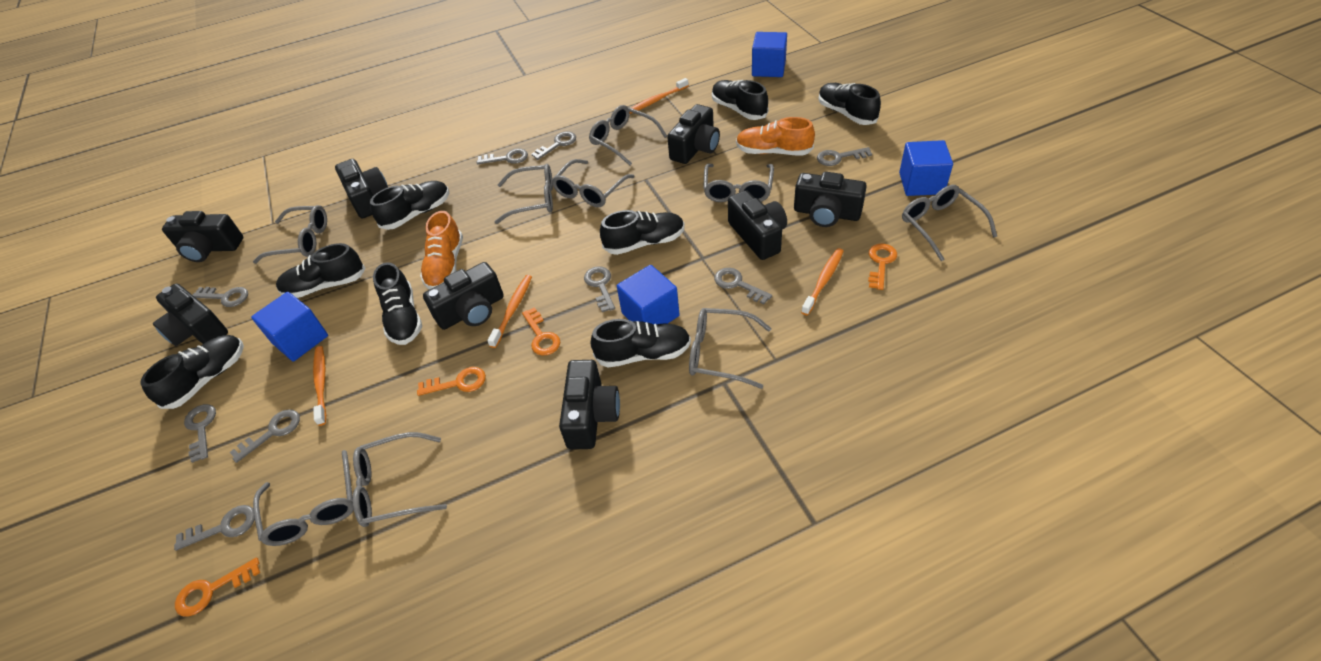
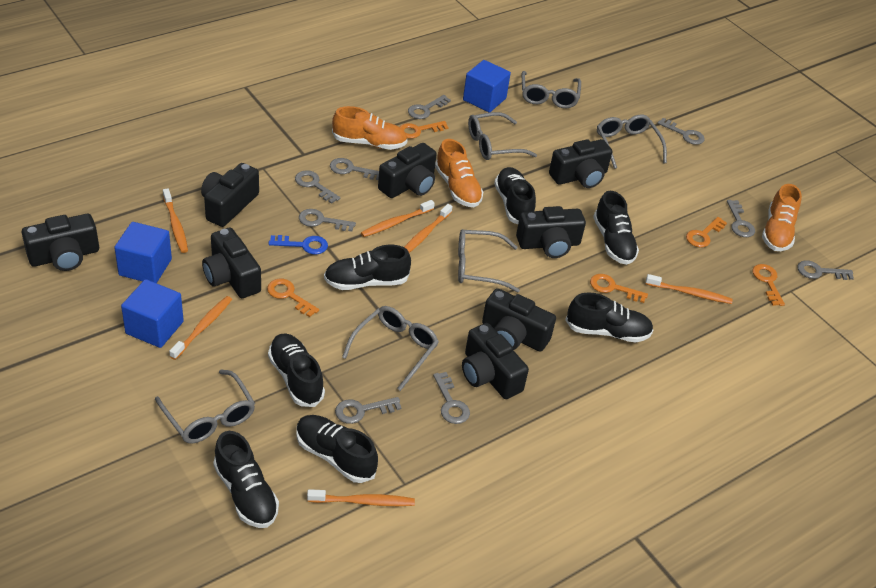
black shoe: [140,335,244,409] [276,243,366,298] [370,181,449,230] [373,262,422,345] [591,319,691,367] [600,210,685,255] [712,80,769,120] [818,83,881,125] = 8 -> [213,431,279,528] [268,333,325,407] [296,415,378,483] [324,245,411,290] [494,167,536,224] [565,292,653,343] [593,191,639,265] = 7
blue cube: [251,292,328,361] [617,265,680,324] [752,32,787,77] [899,140,953,196] = 4 -> [114,222,172,283] [121,279,184,348] [463,60,511,113] = 3
blue key: none = 0 -> [269,235,328,255] = 1
grey glasses: [253,205,327,264] [253,450,354,546] [353,432,447,527] [495,164,553,224] [551,159,635,207] [589,105,667,165] [689,308,772,389] [703,164,774,202] [902,185,997,261] = 9 -> [155,369,255,444] [342,306,439,391] [458,229,520,292] [468,112,537,160] [522,71,581,108] [597,114,667,169] = 6
orange key: [175,557,260,617] [417,367,486,396] [522,307,561,356] [868,244,897,290] = 4 -> [267,279,319,317] [400,121,448,138] [590,274,648,303] [686,217,727,248] [752,264,785,306] = 5
orange shoe: [420,211,463,289] [736,117,815,156] = 2 -> [332,106,407,150] [435,139,483,207] [762,184,802,251] = 3
orange toothbrush: [313,346,326,426] [487,275,532,348] [630,78,689,114] [801,248,844,315] = 4 -> [163,188,188,253] [169,296,232,360] [307,489,415,506] [361,200,435,237] [404,204,453,253] [646,274,733,304] = 6

